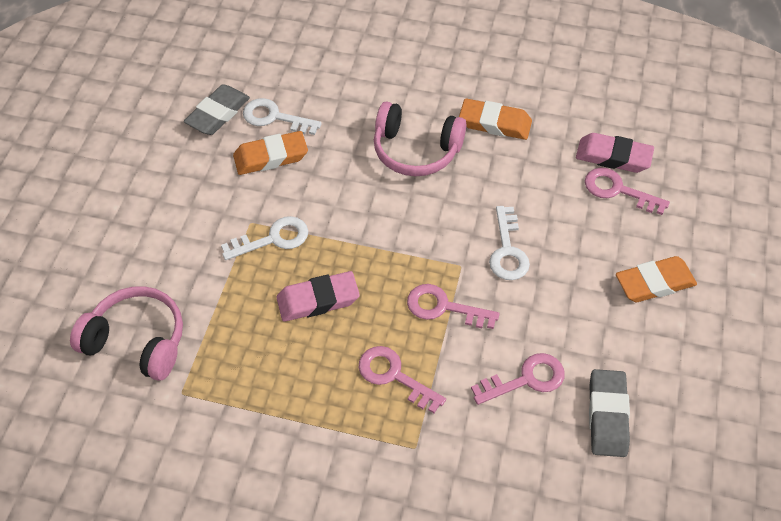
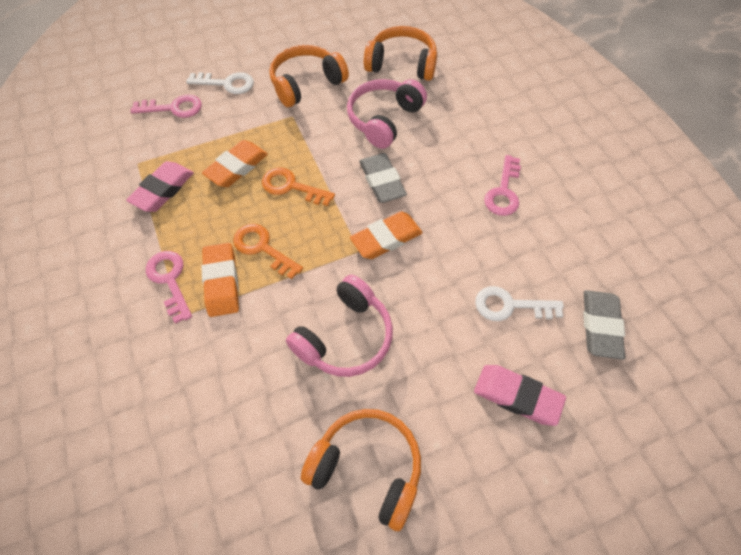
orange headphones: none = 0 -> [269,45,349,107] [301,409,421,531] [364,26,437,81] = 3
orange key: none = 0 -> [233,224,303,279] [262,168,335,206] = 2
pink key: [359,346,446,413] [407,284,499,329] [471,353,565,405] [585,168,670,215] = 4 -> [130,95,202,118] [146,251,192,324] [484,155,521,216] = 3
white key: [221,216,308,260] [243,98,322,135] [489,206,530,280] = 3 -> [186,72,254,94] [475,286,564,321] = 2

